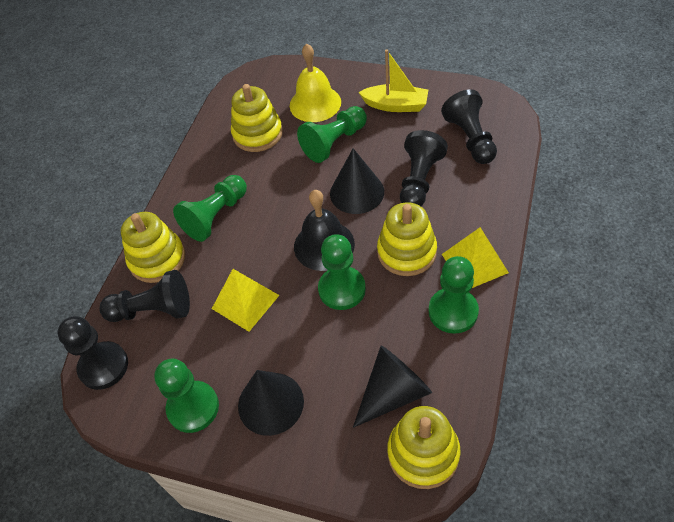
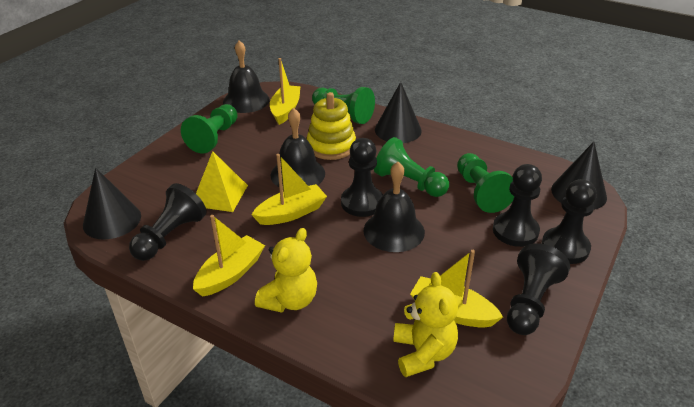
black bell: [294,190,355,271] = 1 -> [223,40,270,113] [271,108,325,187] [363,162,425,252] = 3
black pawn: [57,316,128,390] [99,270,190,322] [400,130,448,206] [441,89,497,164] = 4 -> [129,183,207,261] [341,138,383,217] [493,164,542,247] [507,243,570,335] [541,179,597,264] = 5
green pawn: [154,359,219,433] [173,175,247,242] [297,106,367,163] [318,234,366,310] [429,256,479,334] = 5 -> [181,104,238,153] [312,87,375,124] [374,137,449,197] [457,153,514,213] = 4
yellow bell: [290,44,341,122] = 1 -> none = 0
yellow boat: [359,50,428,112] = 1 -> [193,215,265,297] [252,154,327,225] [270,58,300,125] [410,250,503,328] = 4
yellow pyramid: [212,269,280,332] [442,227,509,288] = 2 -> [196,151,248,212] = 1
yellow stacking toy: [121,212,185,283] [231,84,283,152] [377,202,437,276] [387,406,461,489] = 4 -> [307,92,356,160] = 1
yellow teddy bear: none = 0 -> [255,228,317,313] [393,272,458,377] = 2

